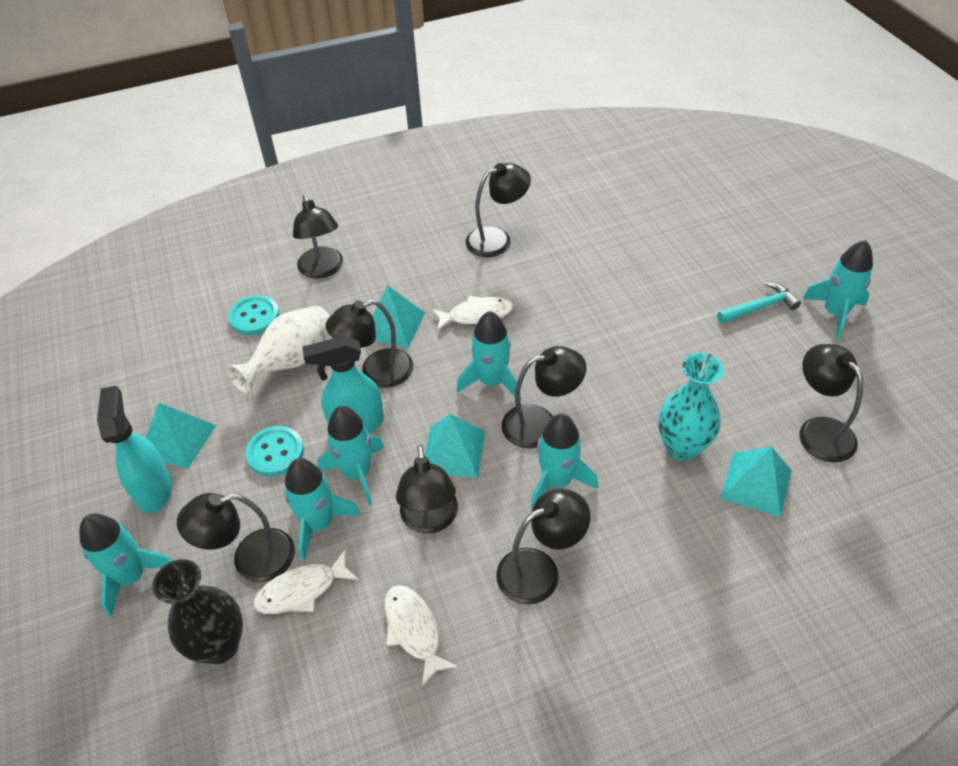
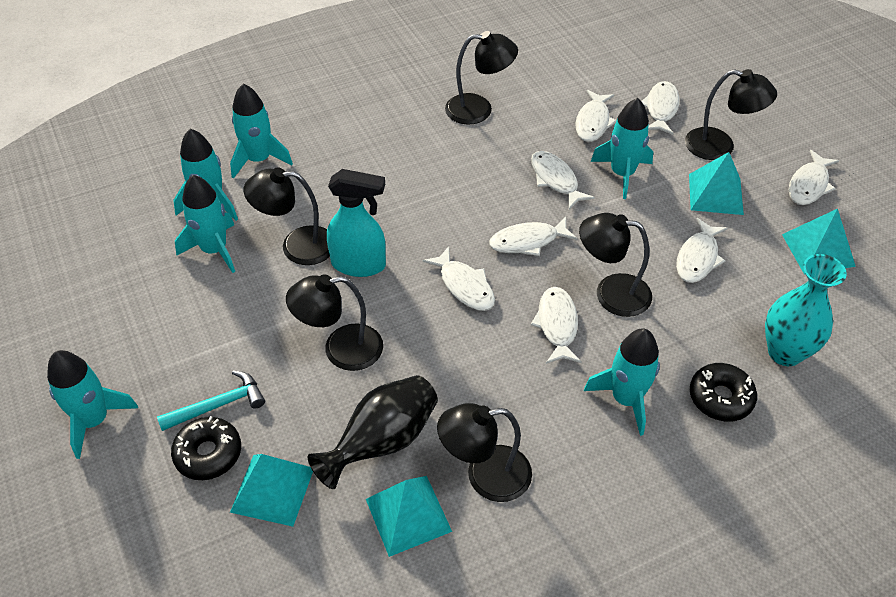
black donut: none = 0 -> [171,416,241,480] [690,363,757,422] = 2
black lamp: [177,493,295,582] [293,194,343,278] [326,299,413,388] [396,445,458,534] [466,163,531,257] [496,489,590,605] [502,346,586,448] [799,344,863,463] = 8 -> [244,167,330,265] [286,274,383,371] [437,403,532,502] [445,31,518,125] [579,213,652,317] [685,69,777,160] = 6
turquoise button: [228,295,280,335] [246,426,304,477] = 2 -> none = 0
turquoise spray bottle: [97,386,172,513] [302,335,384,433] = 2 -> [327,169,386,277] = 1
white fish: [254,550,359,614] [384,585,458,687] [432,296,513,331] = 3 -> [423,246,495,311] [489,217,578,256] [531,151,595,209] [531,287,582,364] [575,90,617,142] [641,81,680,135] [676,218,728,283] [788,150,839,205] = 8
white vase: [226,305,330,394] = 1 -> none = 0

